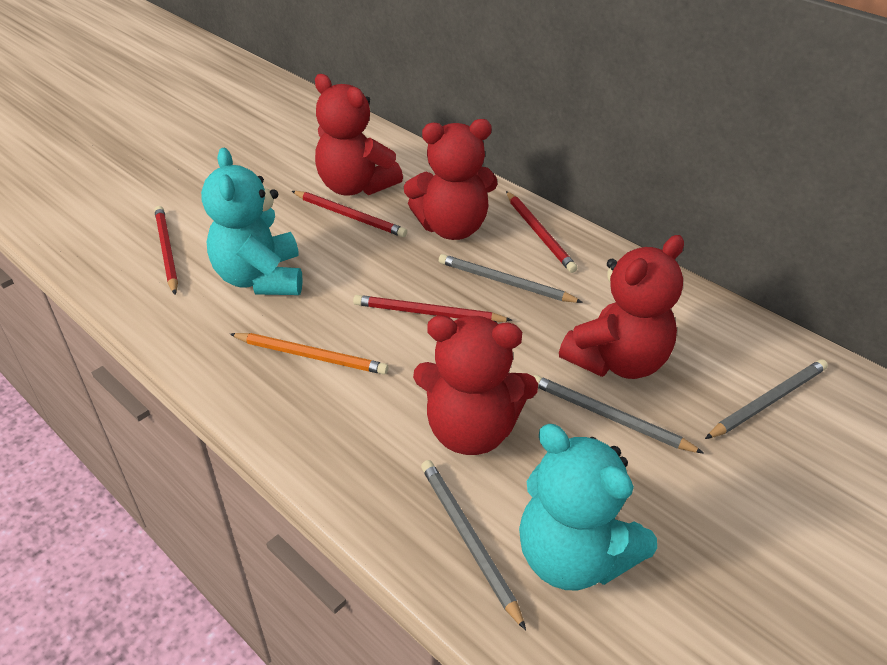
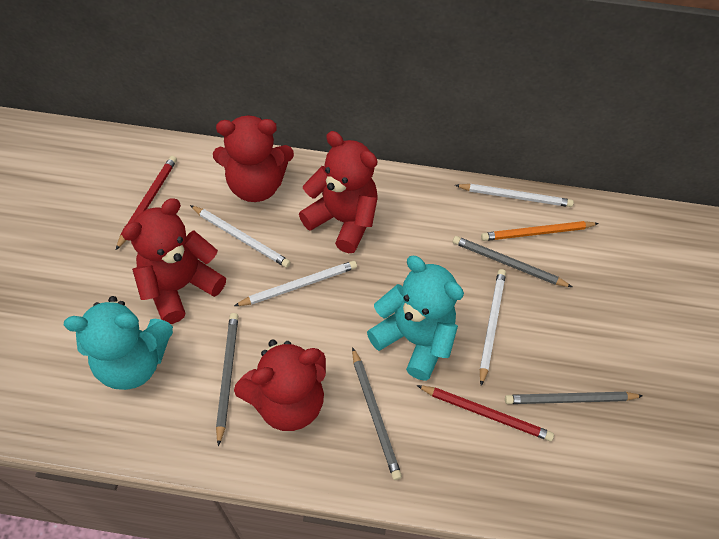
red pencil: [154,206,178,294] [292,191,407,237] [353,295,512,322] [506,191,577,273] = 4 -> [116,156,177,250] [417,385,554,441] = 2
white pencil: none = 0 -> [190,205,291,268] [234,261,357,306] [455,184,574,207] [480,269,506,386] = 4

